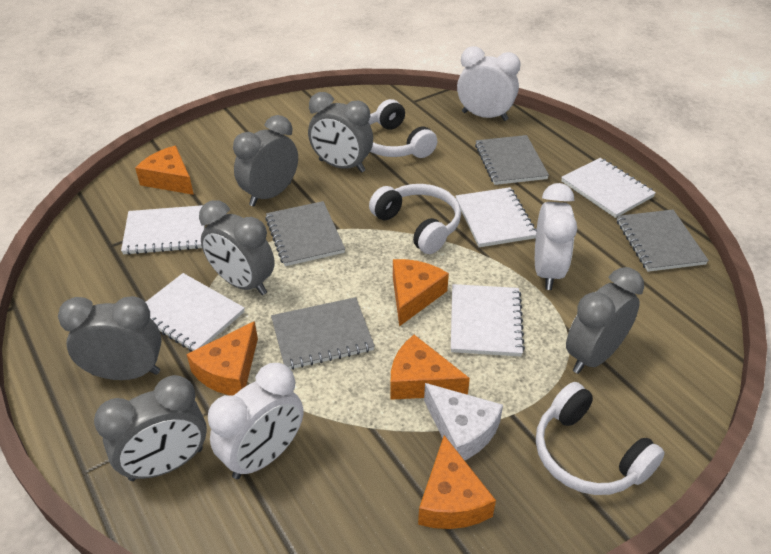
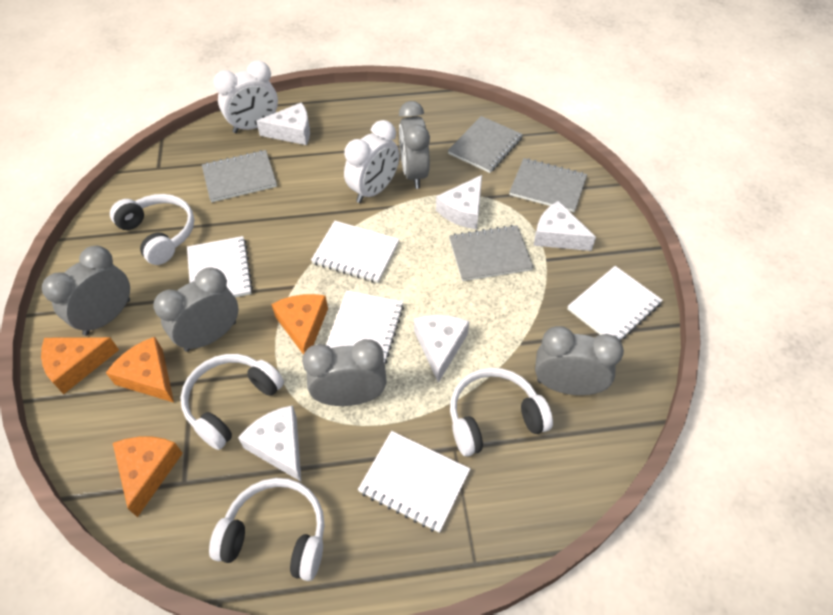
grey clock: [58,296,162,380] [94,375,207,481] [199,200,275,295] [233,115,298,206] [308,92,373,173] [566,267,644,374] = 6 -> [42,246,130,336] [153,267,238,352] [302,339,387,406] [399,101,430,189] [535,326,624,395] = 5
orange cheese: [135,146,194,195] [186,321,258,396] [390,335,470,400] [393,259,449,326] [418,435,496,529] = 5 -> [41,337,119,394] [106,337,174,402] [113,437,183,517] [271,294,328,355] = 4
white cheese: [424,383,503,460] = 1 -> [238,405,301,481] [256,102,310,145] [414,315,469,383] [436,175,482,229] [534,201,596,251] = 5
white clock: [208,363,303,479] [457,46,521,121] [535,183,577,290] = 3 -> [213,61,278,133] [344,120,400,203] = 2
white headphones: [368,99,437,158] [369,184,461,254] [536,382,665,495] = 3 -> [110,194,194,265] [180,354,284,450] [209,478,325,581] [450,368,553,456] = 4

